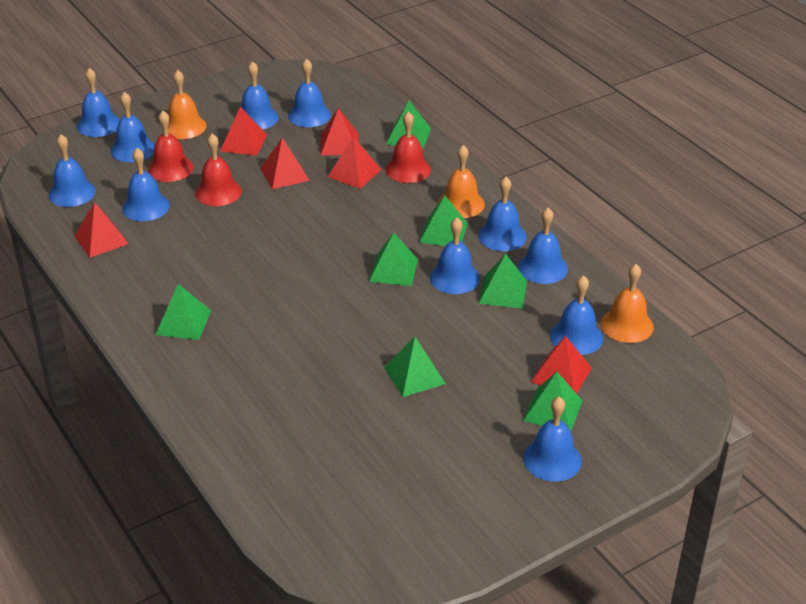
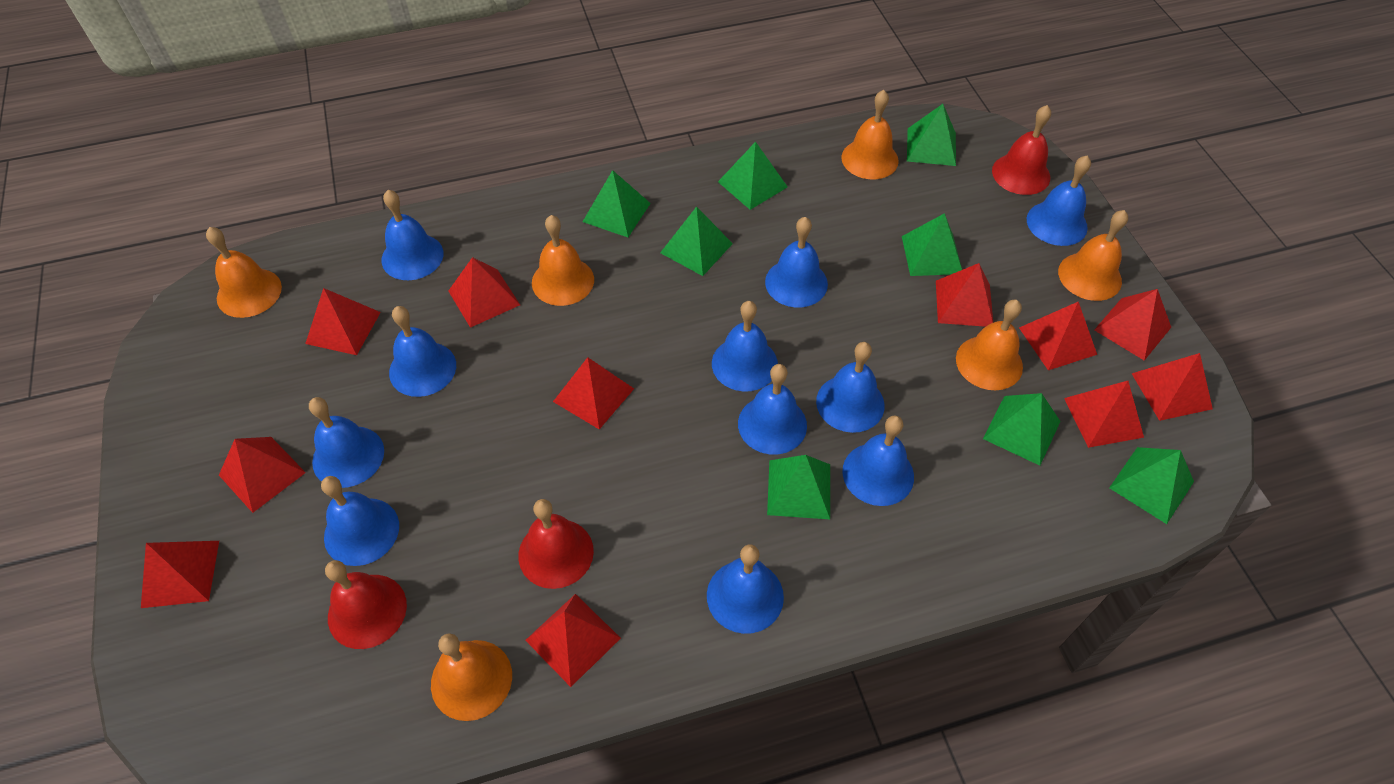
green pyramid: [155,284,211,340] [369,232,418,286] [384,337,446,397] [387,101,431,149] [419,195,468,246] [479,254,527,309] [523,372,582,431] = 7 -> [583,170,651,237] [660,206,733,276] [718,142,787,210] [767,455,830,519] [902,213,962,276] [907,104,956,166] [983,393,1061,466] [1109,447,1194,524] = 8
orange bell: [168,70,207,139] [438,145,485,218] [601,264,654,343] = 3 -> [206,227,282,318] [431,633,512,721] [532,215,594,306] [841,90,899,179] [956,300,1023,390] [1058,210,1128,301] = 6
red pyramid: [74,202,129,258] [220,107,267,156] [260,138,310,189] [321,108,359,155] [328,136,381,189] [531,336,592,394] = 6 -> [141,541,219,608] [219,437,306,513] [305,288,381,355] [448,257,520,328] [525,594,621,687] [553,357,634,430] [936,263,993,327] [1019,302,1097,370] [1064,381,1144,448] [1094,289,1171,361] [1131,353,1213,421] = 11

